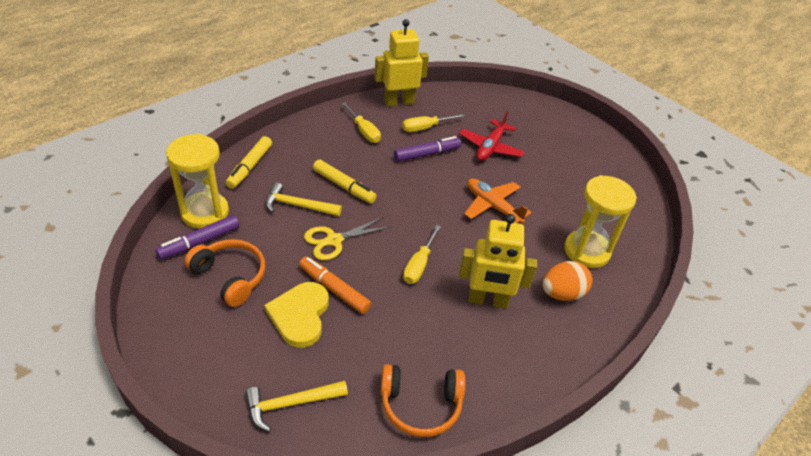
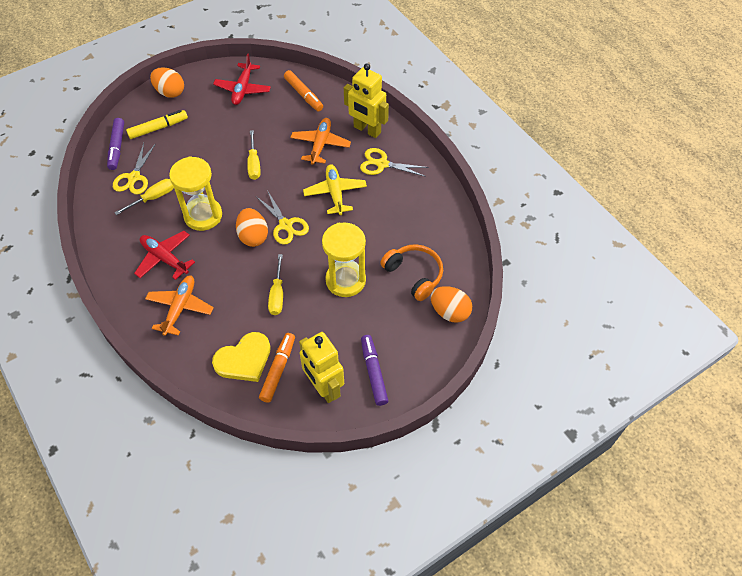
orange egg: [542,261,593,301] = 1 -> [150,67,184,98] [236,208,268,247] [431,286,472,323] = 3
orange headphones: [184,239,265,307] [380,364,465,437] = 2 -> [380,244,443,301] = 1
orange marker: [299,257,371,314] = 1 -> [259,333,295,403] [284,70,323,111] = 2
orange plane: [464,178,532,223] = 1 -> [145,276,214,336] [290,118,351,165] = 2
red plane: [459,111,524,161] = 1 -> [134,231,195,280] [213,53,271,105] = 2
yellow hammer: [245,381,348,432] [265,182,342,216] = 2 -> none = 0
yellow marker: [226,136,272,189] [313,159,377,203] = 2 -> [126,110,188,139] = 1
yellow plane: none = 0 -> [303,164,367,215] = 1
yellow scissors: [304,217,390,260] = 1 -> [113,143,156,194] [257,190,309,245] [360,148,429,177] = 3

